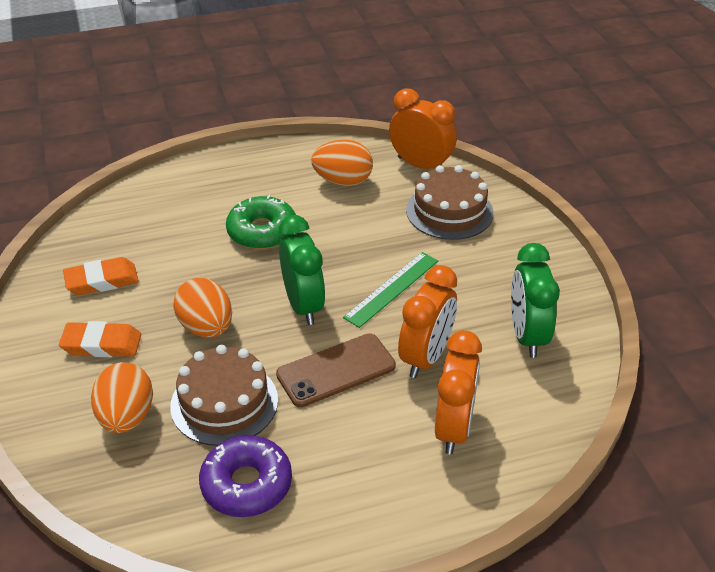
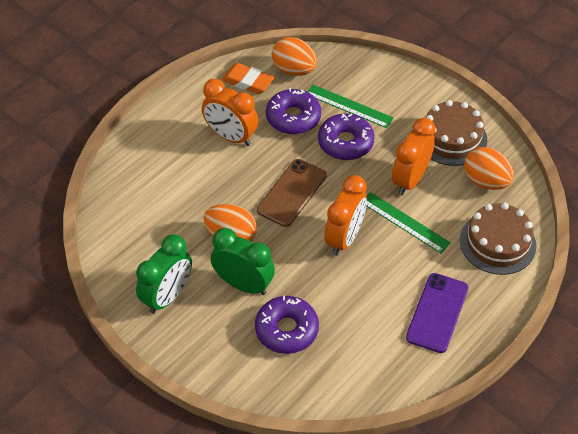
green donut: [226,195,296,249] = 1 -> none = 0
green ruler: [343,252,438,328] = 1 -> [307,85,394,128] [366,192,451,253] = 2
orange eraser: [59,321,141,357] [63,257,139,295] = 2 -> [222,63,275,94] = 1
purple donut: [199,435,292,517] = 1 -> [255,296,319,354] [266,88,321,135] [318,113,374,160] = 3
purple phone: none = 0 -> [406,273,468,353] = 1

